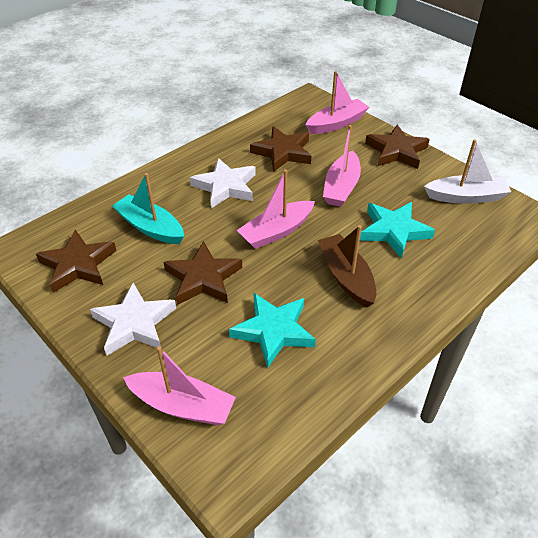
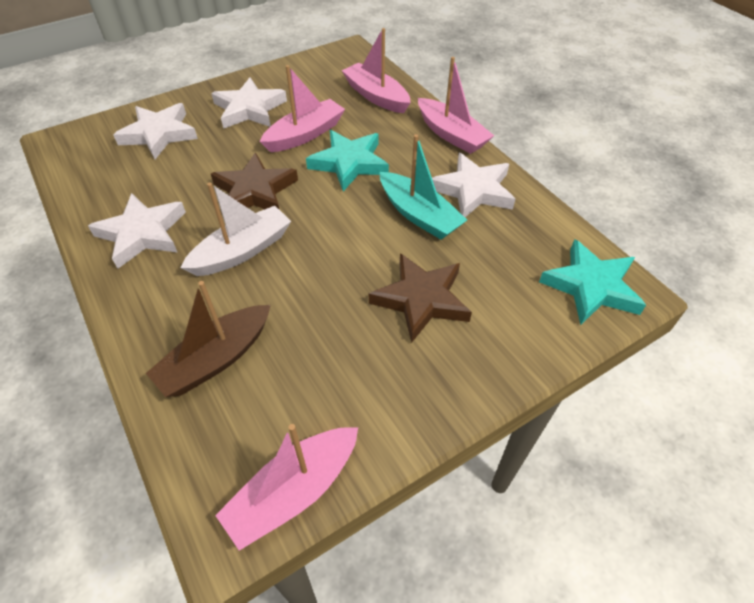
brown star: [36,229,117,293] [164,241,242,305] [250,126,311,172] [365,125,430,169] = 4 -> [211,153,298,209] [369,253,472,343] = 2
white star: [90,283,176,355] [190,158,256,208] = 2 -> [88,193,186,269] [113,103,198,159] [211,78,287,129] [432,153,515,217] = 4

